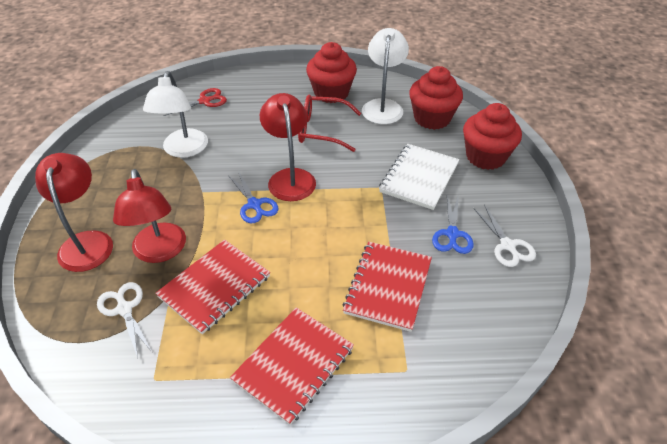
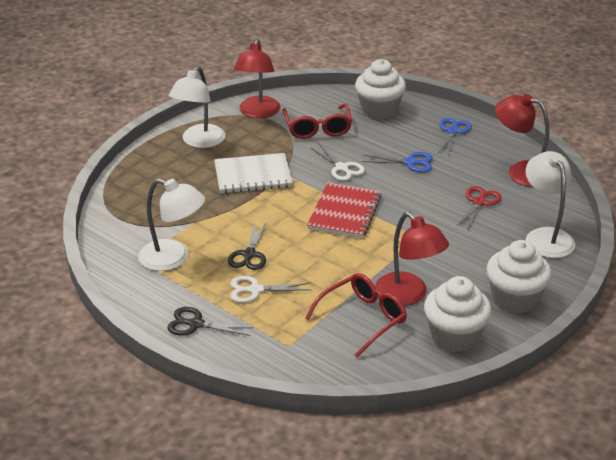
black scissors: none = 0 -> [167,307,254,336] [228,223,266,270] = 2
red cupcake: [306,42,357,103] [409,66,463,130] [463,103,522,170] = 3 -> none = 0
red glasses: [298,95,361,152] = 1 -> [283,104,352,139] [305,273,407,358] = 2
red notebook: [155,239,270,334] [230,307,354,425] [342,242,432,332] = 3 -> [307,182,382,238] = 1
white cupcake: none = 0 -> [355,59,406,119] [424,276,492,352] [486,240,552,313] = 3
white lamp: [143,71,208,158] [362,28,409,124] = 2 -> [138,179,205,271] [169,66,225,148] [526,151,575,258] = 3

